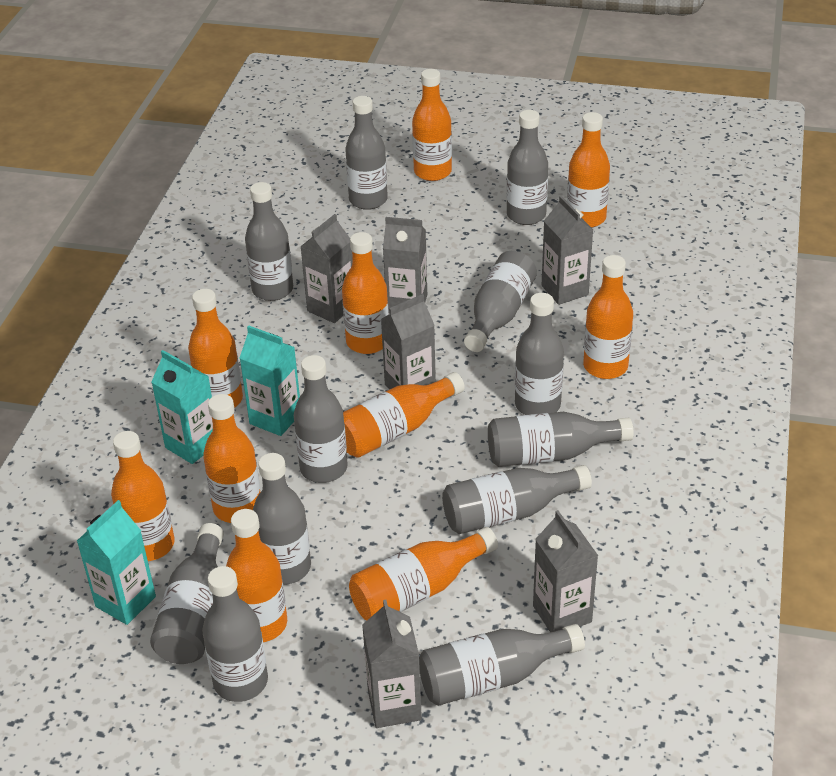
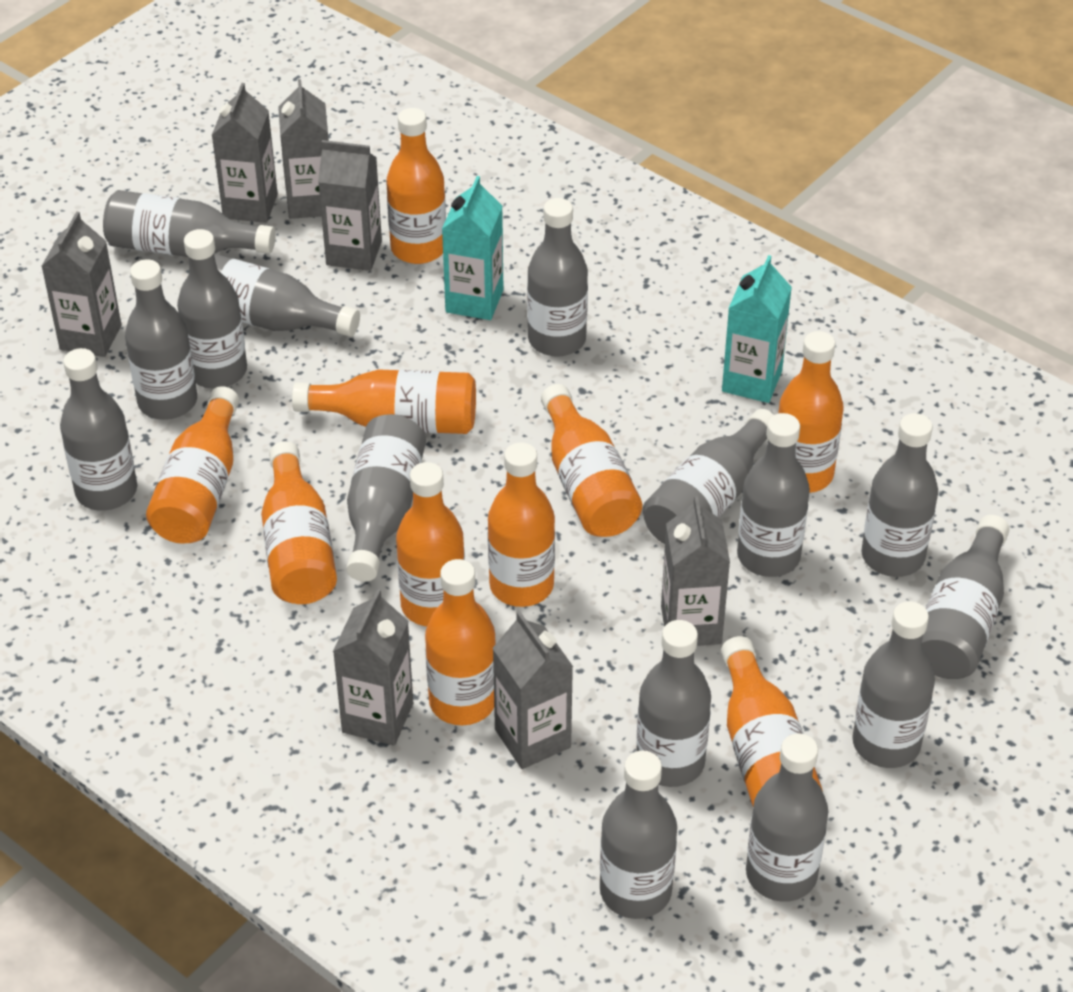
grey bottle: [150,523,224,664] [202,566,268,702] [245,182,293,301] [253,453,311,585] [294,355,348,483] [345,96,388,210] [419,624,585,706] [442,465,592,534] [464,251,537,352] [488,412,634,467] [507,110,548,225] [515,293,564,415] = 12 -> [60,348,137,511] [103,190,276,257] [125,259,197,420] [177,229,247,389] [214,254,360,337] [346,414,426,582] [527,198,588,357] [600,751,677,919] [636,620,711,787] [643,409,774,544] [737,413,810,577] [746,733,828,902] [852,601,935,768] [861,413,938,577] [922,515,1010,679] = 15
grey carton: [300,214,353,323] [362,600,422,728] [381,294,436,390] [383,217,427,311] [533,510,598,632] [542,196,593,305] = 6 -> [41,212,122,357] [212,83,278,223] [278,79,329,219] [318,140,382,271] [333,589,413,746] [493,611,573,769] [661,496,730,646] = 7
turquoise carton: [77,500,156,625] [151,350,213,464] [240,325,300,436] = 3 -> [442,176,504,320] [722,255,792,403] = 2

